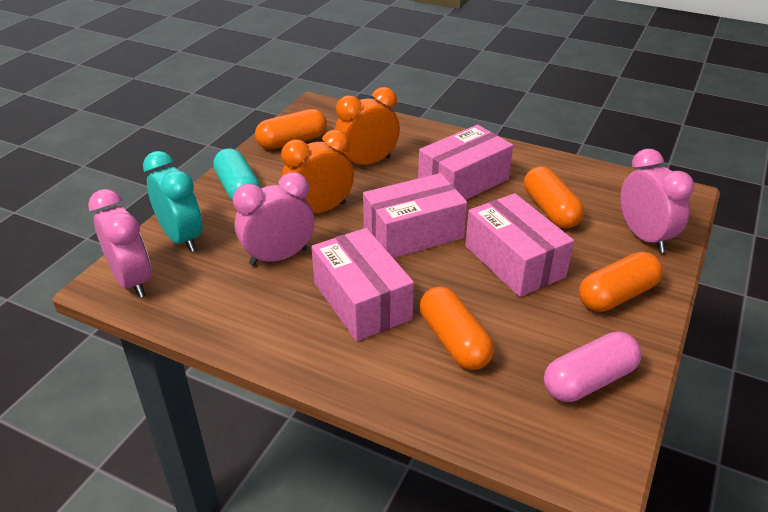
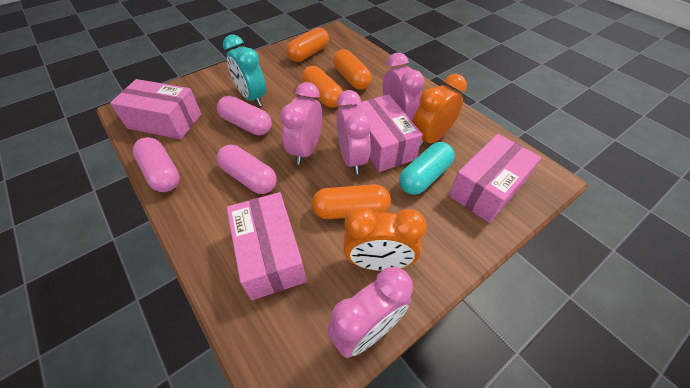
pink capsule: [544,332,641,402] = 1 -> [133,137,180,192] [216,145,277,194] [217,96,272,135] = 3
pink clock: [88,189,151,298] [233,172,314,266] [620,149,694,253] = 3 -> [280,82,322,165] [328,267,413,358] [337,90,371,174] [383,53,425,120] = 4

